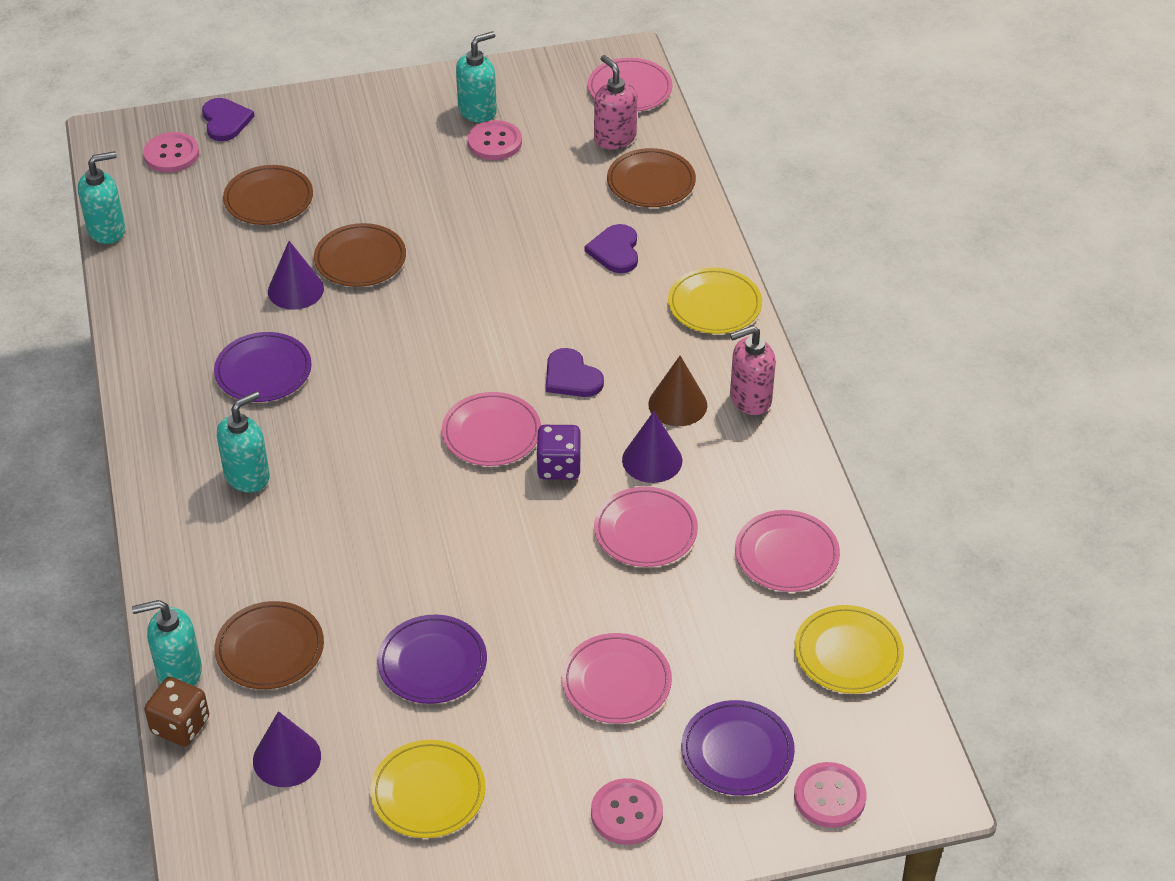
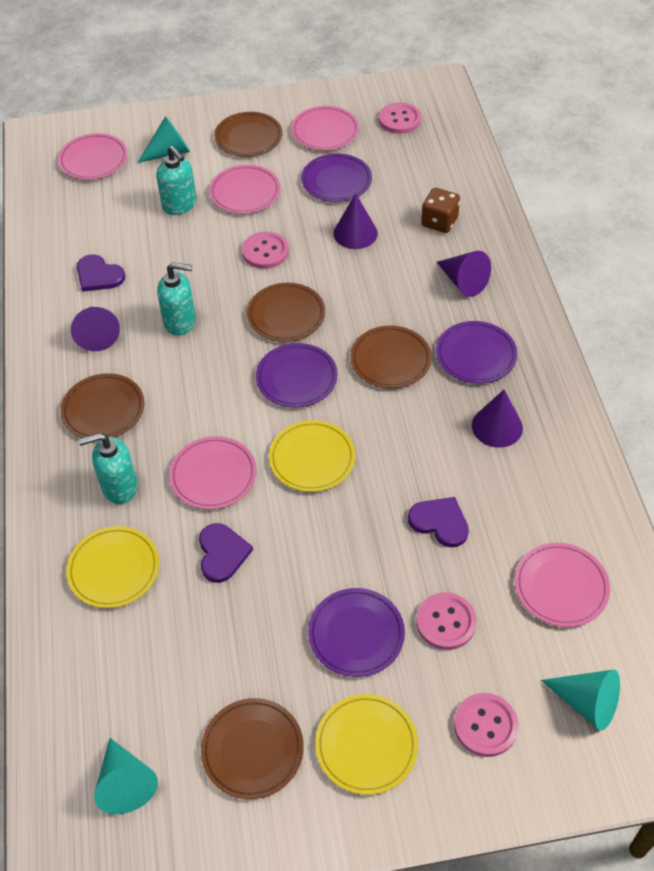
brown cone: [648,356,707,426] = 1 -> none = 0
brown plate: [214,601,324,689] [223,165,313,225] [314,223,406,287] [607,148,696,207] = 4 -> [61,373,144,440] [201,698,304,799] [214,112,283,157] [247,283,325,342] [350,326,432,388] = 5
pink soap dispenser: [594,55,637,150] [730,325,776,415] = 2 -> none = 0
purple cone: [253,711,321,787] [268,241,324,310] [622,411,682,483] = 3 -> [71,307,120,351] [333,193,378,249] [437,251,491,297] [472,390,523,448] = 4
purple dice: [536,425,581,480] = 1 -> none = 0
purple plate: [214,332,312,402] [377,615,487,704] [681,700,795,796] = 3 -> [256,343,338,408] [301,154,372,202] [308,588,405,677] [436,321,517,384] = 4
turquoise cone: none = 0 -> [94,738,158,814] [138,116,190,163] [541,669,620,731] = 3
turquoise soap dispenser: [78,151,125,244] [132,600,202,686] [217,391,270,493] [456,31,497,123] = 4 -> [78,433,138,504] [156,146,197,215] [157,262,196,336] = 3

